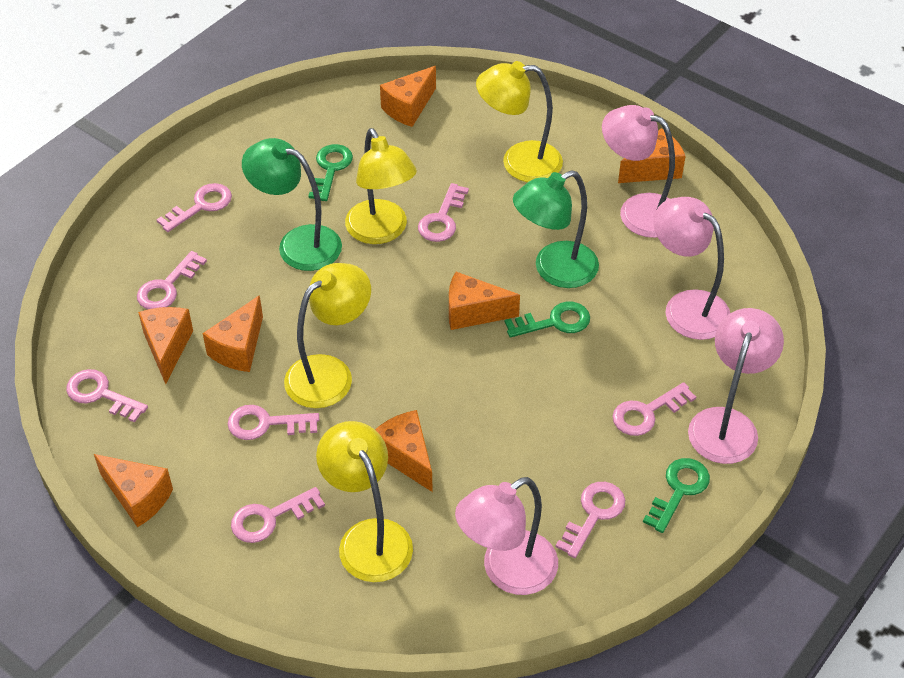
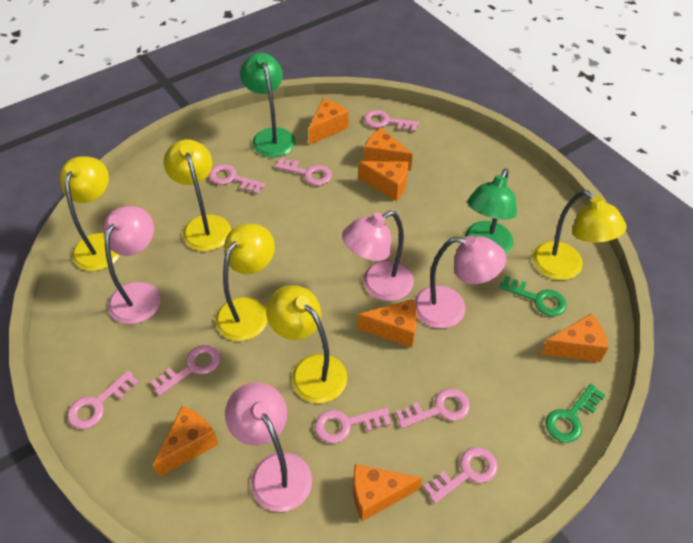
green key: [309,144,353,201] [505,302,590,338] [643,458,710,533] = 3 -> [499,276,567,316] [545,384,606,443] = 2
yellow lamp: [284,263,371,408] [316,421,413,582] [345,128,417,244] [476,61,563,182] = 4 -> [60,156,120,271] [164,139,231,251] [215,224,275,341] [266,285,347,403] [532,190,627,280] = 5

